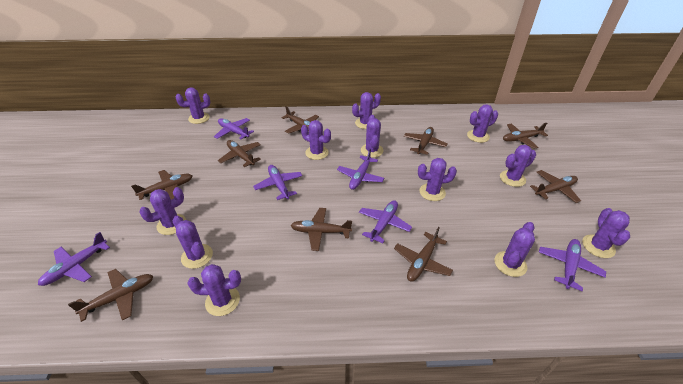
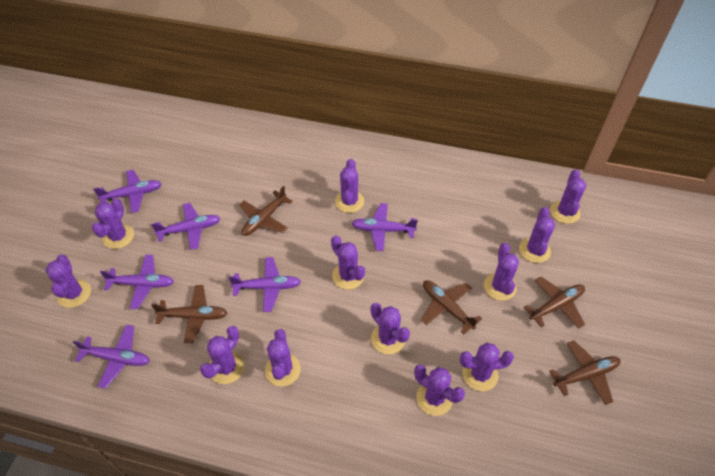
brown plane: [68,269,153,322] [131,170,193,200] [218,140,261,167] [281,106,319,134] [290,208,352,251] [394,227,453,282] [404,127,448,155] [503,123,548,149] [530,170,581,203] = 9 -> [151,285,227,343] [239,186,292,236] [421,280,482,334] [524,276,585,329] [549,341,621,405] = 5

